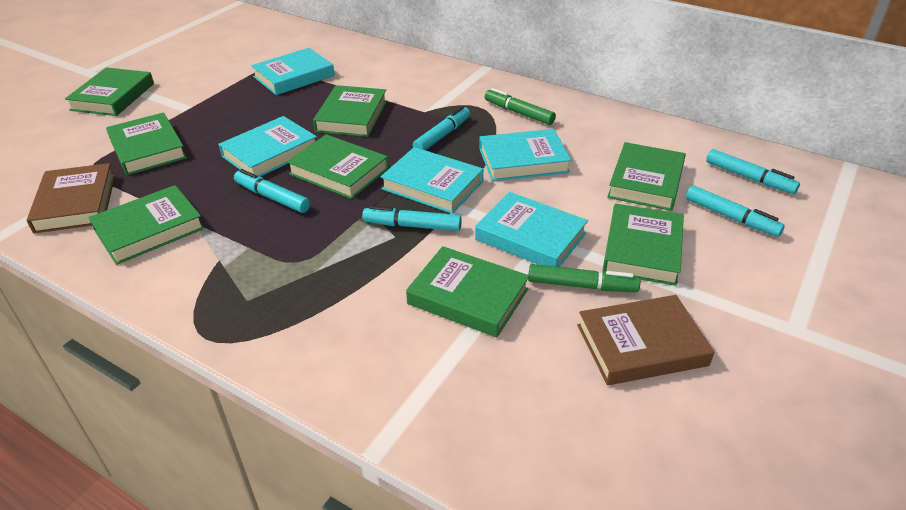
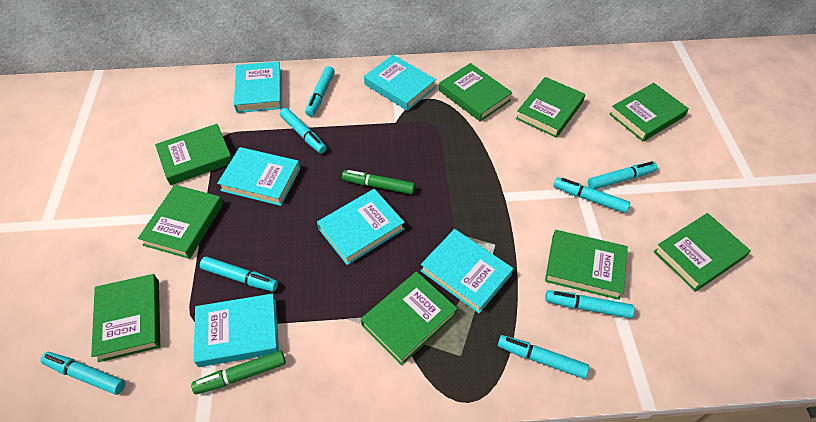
brown book: [27,163,115,234] [577,295,714,385] = 2 -> none = 0
green book: [65,67,154,116] [89,185,205,265] [106,112,187,175] [287,134,389,199] [313,85,387,137] [406,246,530,337] [602,204,684,286] [607,142,686,211] = 8 -> [91,274,160,362] [138,185,223,259] [155,124,232,185] [361,272,457,366] [439,63,513,122] [516,77,585,138] [545,230,628,300] [609,83,689,141] [654,213,751,292] = 9
turquoise book: [218,116,317,177] [251,48,335,95] [380,147,483,214] [475,192,588,267] [479,129,571,181] = 5 -> [194,294,279,367] [217,147,301,206] [234,61,282,113] [317,189,405,265] [364,55,436,111] [421,229,513,313] = 6
turquoise marker: [234,169,310,213] [362,206,462,231] [413,106,470,150] [686,185,785,237] [706,149,800,194] = 5 -> [41,352,125,395] [200,257,278,292] [280,108,327,154] [305,66,335,117] [498,335,589,379] [545,290,635,318] [554,177,630,213] [588,161,657,189] = 8

